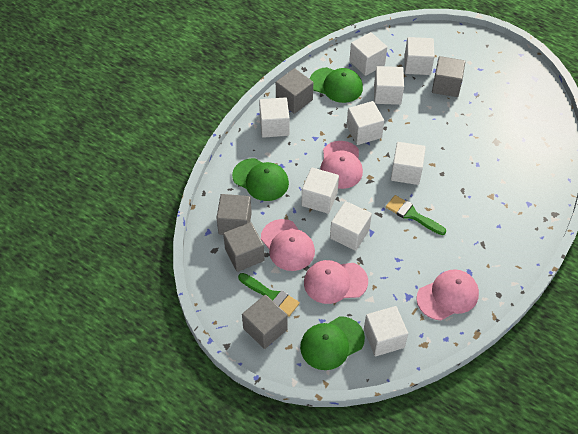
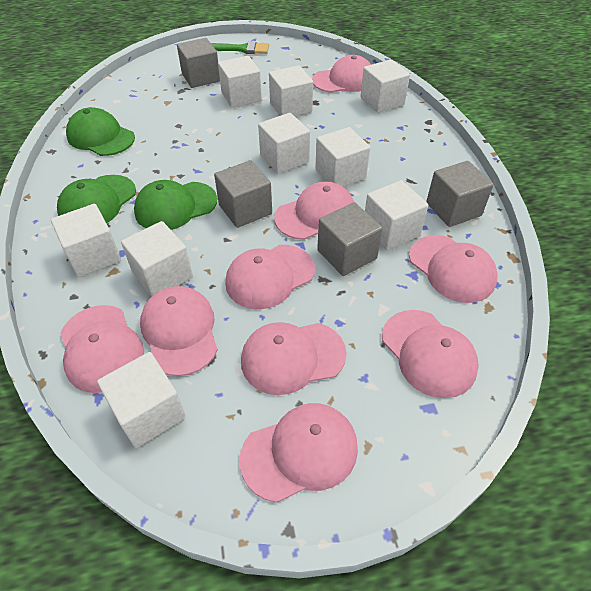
green brush: [238,273,300,317] [386,195,446,235] = 2 -> [211,41,269,54] = 1
grey cube: [217,194,252,235] [223,222,264,272] [242,295,288,349] [276,68,313,114] [432,56,465,97] = 5 -> [177,38,220,88] [214,160,272,228] [317,202,383,276] [426,161,494,227] = 4
pink cap: [261,219,315,271] [304,260,368,304] [320,141,363,189] [416,269,479,320] = 4 -> [60,305,144,393] [140,286,218,376] [225,245,315,309] [239,403,358,503] [241,322,346,395] [274,181,354,240] [312,55,371,93] [382,310,479,398] [409,235,497,303] = 9

